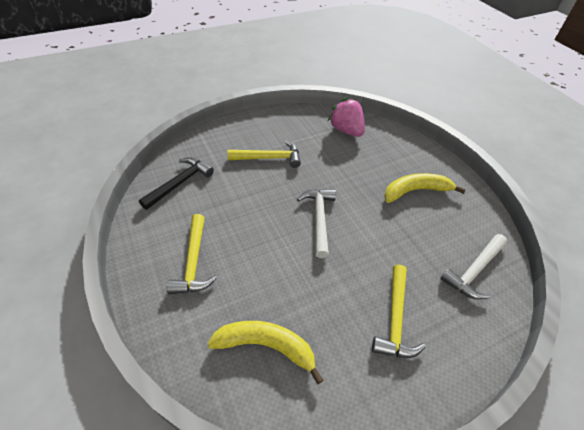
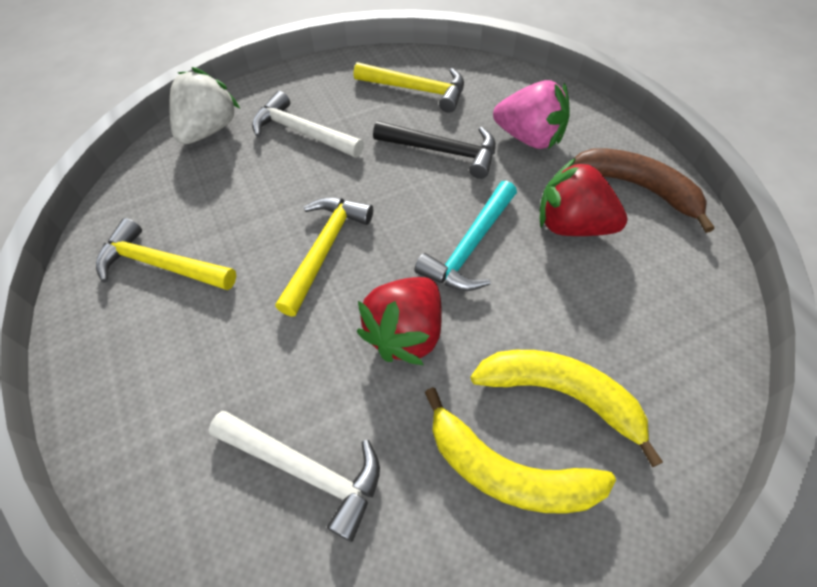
brown banana: none = 0 -> [573,148,714,233] = 1
red strawberry: none = 0 -> [356,277,442,365] [540,158,628,236] = 2
turquoise hammer: none = 0 -> [415,181,517,291] = 1
white strawberry: none = 0 -> [169,67,240,144] = 1

